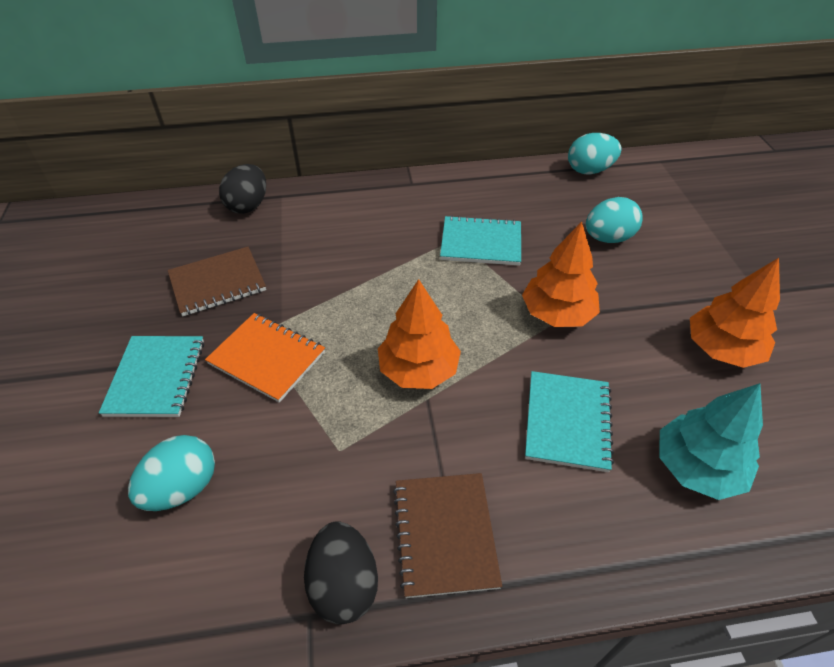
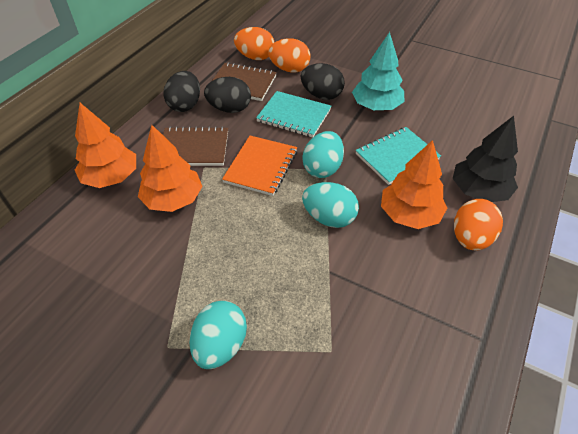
black egg: [219,164,266,214] [304,521,378,625] = 2 -> [163,71,200,112] [204,77,251,113] [301,63,345,100] = 3
black tree: none = 0 -> [453,116,518,202] = 1
orange egg: none = 0 -> [234,27,275,60] [268,38,311,73] [454,199,503,251] = 3
turquoise notebook: [99,336,204,417] [440,215,521,266] [525,371,614,472] = 3 -> [256,91,331,137] [355,127,441,185] = 2

